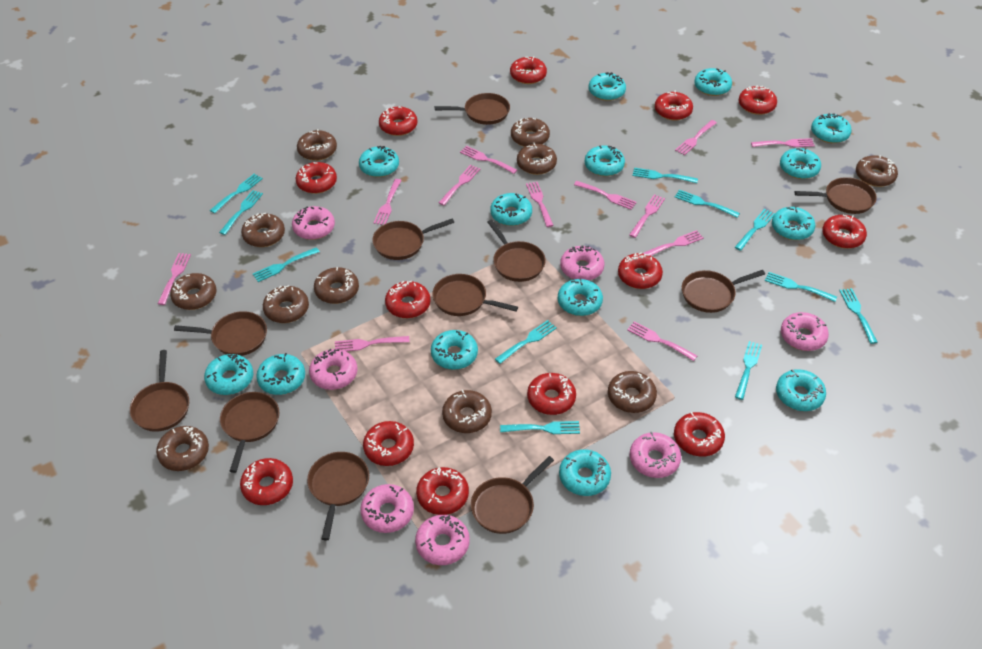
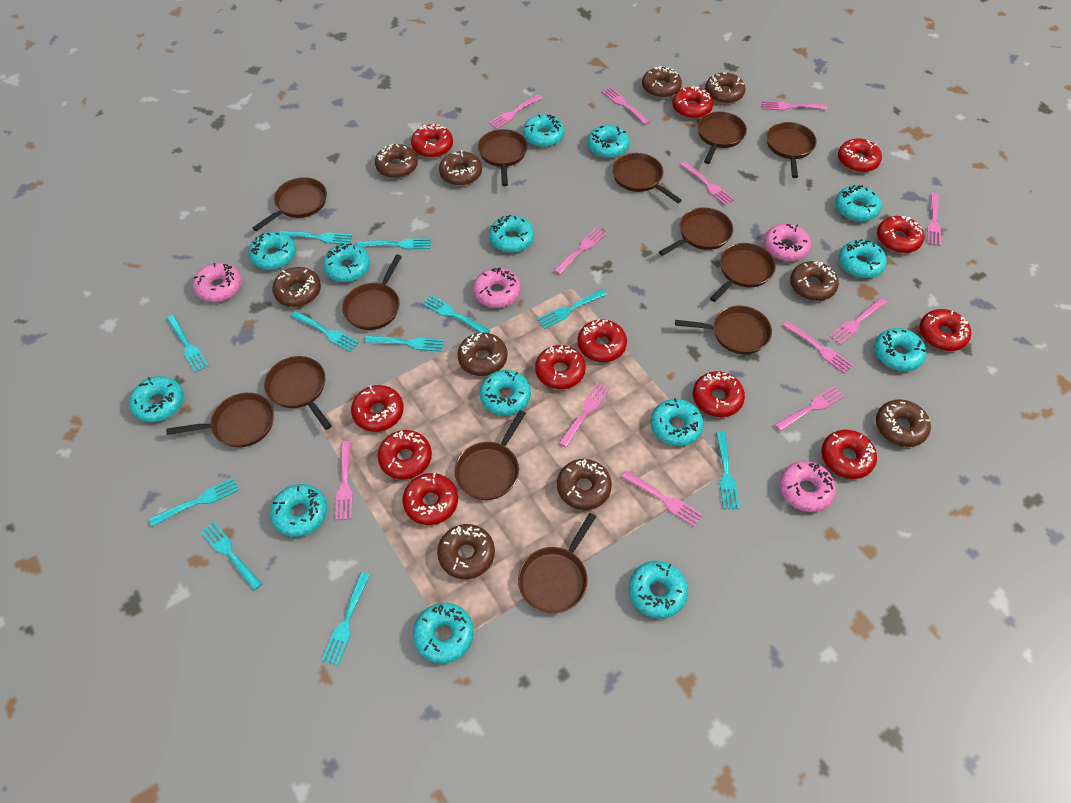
brown donut: [156,426,209,471] [170,273,217,310] [241,213,285,247] [263,285,309,323] [297,129,337,161] [314,267,359,304] [442,390,492,433] [511,118,550,147] [517,143,557,175] [608,371,657,413] [856,155,898,187] = 11 -> [272,267,321,307] [375,144,418,178] [437,524,495,579] [439,150,482,186] [457,332,508,376] [557,459,612,510] [642,66,682,98] [705,73,745,104] [790,261,839,301] [876,399,931,447] = 10
brown pan: [130,350,189,432] [174,311,267,356] [220,392,279,473] [307,452,369,541] [372,219,454,260] [432,274,518,316] [435,93,510,125] [471,456,554,534] [488,220,546,282] [682,270,765,313] [795,177,877,214] = 11 -> [166,393,274,447] [253,177,327,231] [264,356,332,430] [342,255,402,330] [455,410,526,500] [478,129,528,186] [518,513,596,613] [612,153,682,203] [659,207,733,256] [675,306,772,354] [697,111,747,164] [710,243,776,302] [766,122,817,178] = 13
pink donut: [292,206,335,240] [309,349,357,390] [360,484,414,533] [415,515,470,565] [560,245,604,280] [630,432,681,478] [781,312,829,351] = 7 -> [193,263,242,302] [473,267,521,308] [764,224,811,261] [779,461,836,512] = 4
red donut: [240,458,293,505] [296,162,337,194] [363,421,414,466] [379,106,418,136] [385,281,431,318] [416,467,469,515] [510,56,547,84] [527,373,576,415] [618,253,663,289] [655,91,693,120] [674,412,725,457] [739,86,777,115] [822,215,867,249] = 13 -> [351,385,404,432] [378,430,432,479] [402,473,458,525] [411,124,453,158] [535,345,586,389] [578,319,627,362] [672,86,713,119] [693,371,745,417] [821,430,877,479] [838,139,882,172] [877,216,924,253] [920,309,971,351] = 12

